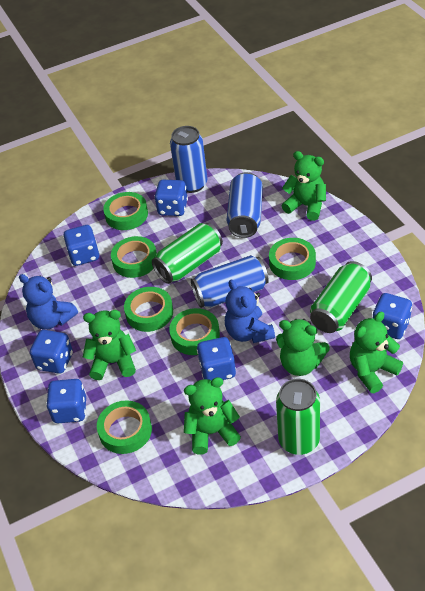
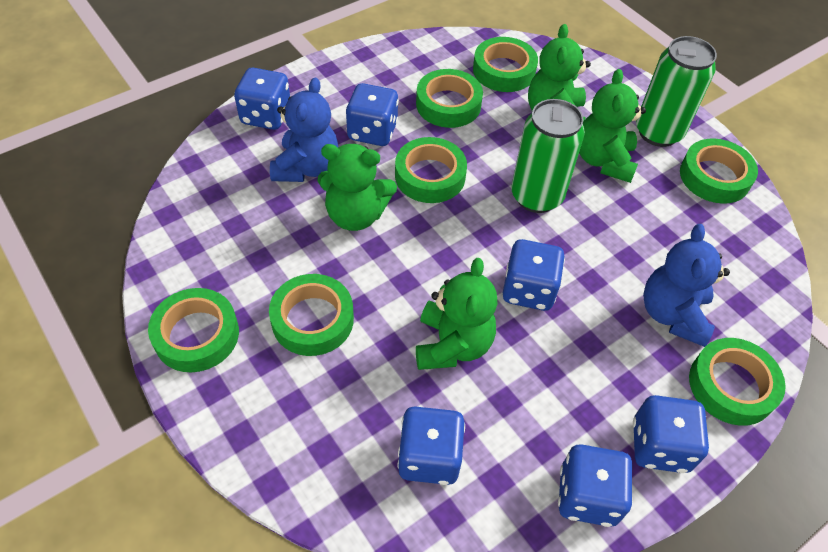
blue can: [170,126,208,193] [191,255,269,308] [226,172,263,238] = 3 -> none = 0
green can: [152,223,223,284] [276,379,320,455] [310,261,372,333] = 3 -> [511,99,585,213] [636,36,717,147] = 2
green tape: [97,400,152,454] [103,192,148,230] [111,236,157,278] [124,287,173,332] [169,308,220,355] [269,238,316,280] = 6 -> [148,288,239,372] [269,274,354,356] [395,137,467,203] [416,69,483,128] [473,37,538,92] [680,138,758,204] [689,338,786,426] = 7
green teddy bear: [83,310,136,380] [184,377,241,455] [276,319,330,376] [282,151,326,221] [350,312,403,393] = 5 -> [318,144,397,231] [416,258,497,370] [528,24,591,122] [579,69,646,183] = 4

